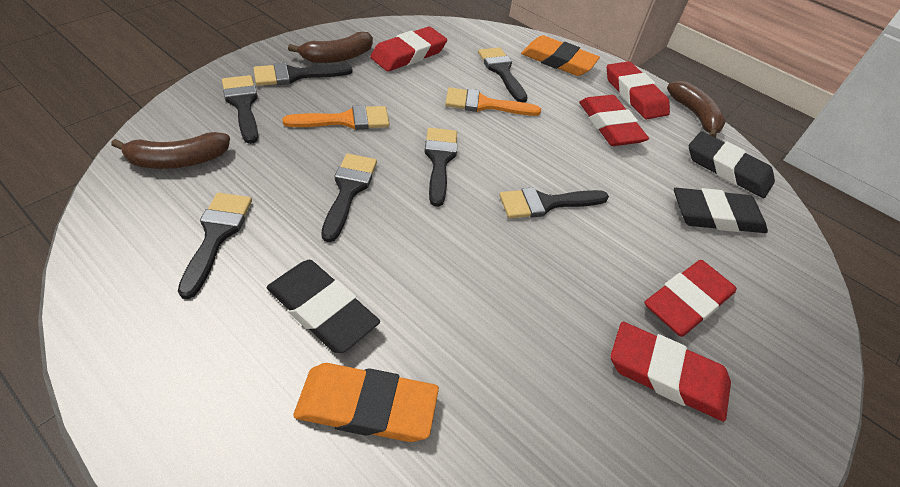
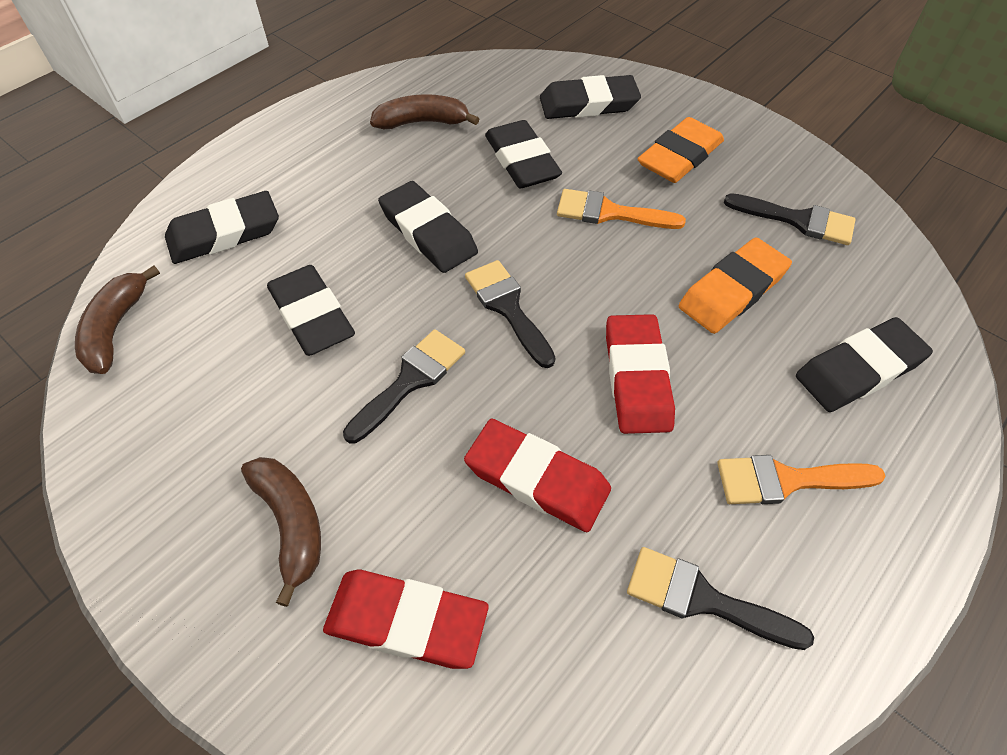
black brush: [178,193,252,299] [222,75,258,144] [253,63,353,86] [321,154,377,242] [425,128,457,207] [478,47,528,103] [499,187,609,218] = 7 -> [343,329,465,443] [465,260,556,368] [627,547,814,650] [724,193,856,245] = 4
black eraser: [267,260,380,353] [674,188,768,233] [689,131,775,198] = 3 -> [165,191,279,264] [267,265,355,356] [378,181,478,273] [485,120,562,188] [540,75,641,119] [796,317,933,412] = 6
red eraser: [370,26,447,72] [579,95,649,146] [607,61,670,119] [611,322,731,422] [644,260,737,337] = 5 -> [323,569,489,669] [464,419,611,532] [606,314,675,434] = 3

